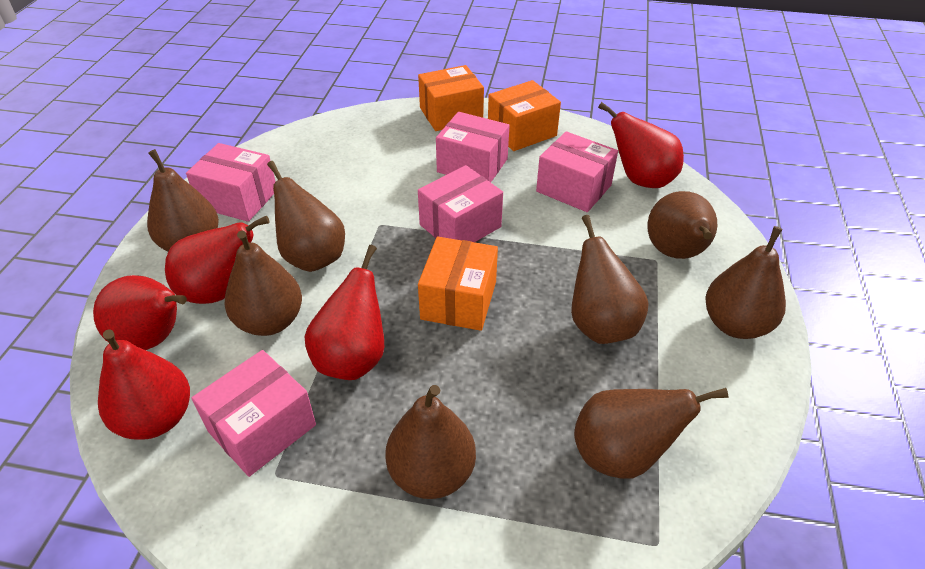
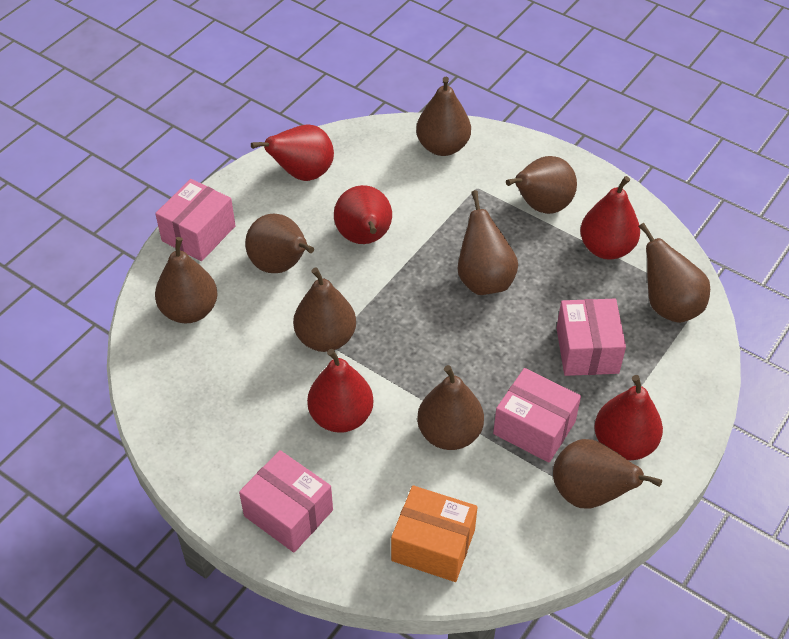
brown pear: [147,149,219,252] [224,230,302,336] [267,161,345,272] [385,385,476,499] [571,215,649,344] [574,388,728,479] [647,191,717,259] [705,226,786,339] = 8 -> [155,237,218,323] [245,214,314,273] [293,267,356,352] [416,77,471,156] [417,365,484,450] [457,190,518,295] [506,156,577,214] [553,439,662,509] [639,223,710,323] = 9
orange box: [418,65,484,131] [418,237,498,331] [488,80,561,151] = 3 -> [391,485,477,582] = 1
pink box: [186,143,276,222] [191,350,316,477] [418,165,503,242] [436,112,510,182] [536,131,618,212] = 5 -> [155,179,236,261] [239,450,333,553] [493,368,581,463] [557,299,626,376] = 4

